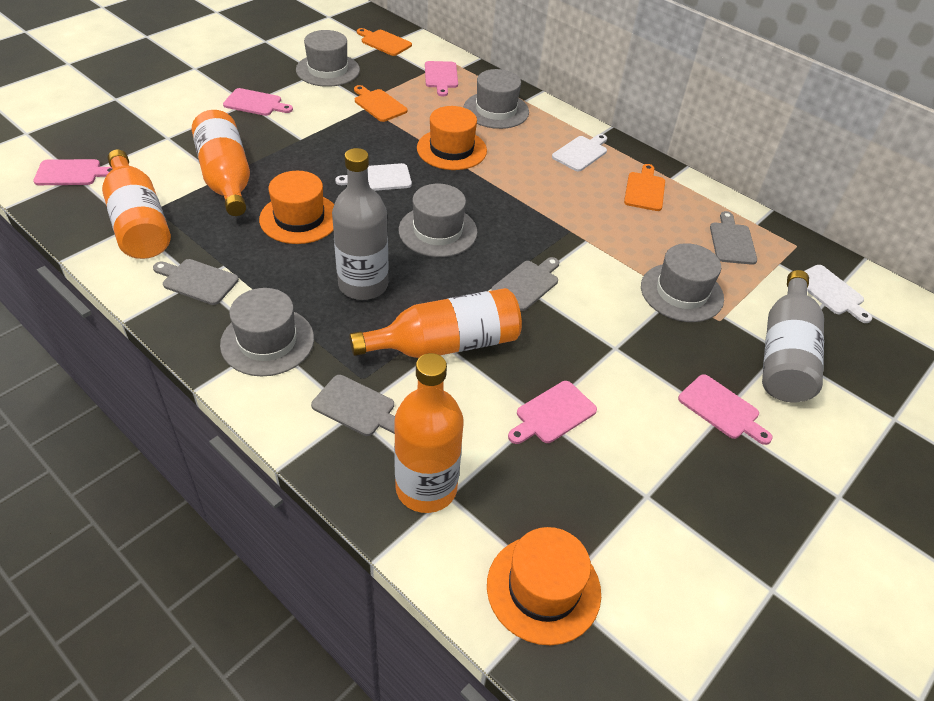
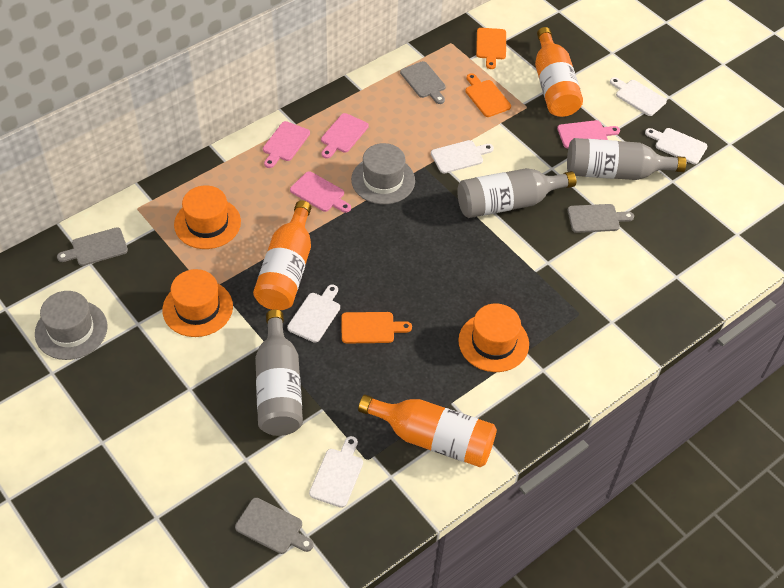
grey bottle: [332,148,389,300] [762,270,824,403] = 2 -> [255,309,303,436] [457,168,576,218] [567,138,687,180] = 3
grey hat: [220,288,314,376] [296,30,360,87] [399,184,477,257] [464,69,529,129] [641,243,724,322] = 5 -> [35,291,107,360] [351,143,415,204] = 2
orange bottle: [102,150,171,259] [192,110,250,216] [349,288,522,358] [394,353,464,513] = 4 -> [253,200,311,310] [358,395,497,467] [535,27,583,117] = 3
pink cutting board: [33,159,112,185] [223,88,293,116] [425,61,458,97] [508,381,597,444] [678,374,773,445] = 5 -> [263,121,310,168] [290,171,351,213] [321,113,369,159] [557,120,620,149] = 4
white cutting board: [335,163,412,191] [552,134,607,172] [804,265,872,323] = 3 -> [287,284,340,343] [309,436,363,508] [431,140,494,173] [610,77,667,116] [645,128,708,164] = 5

